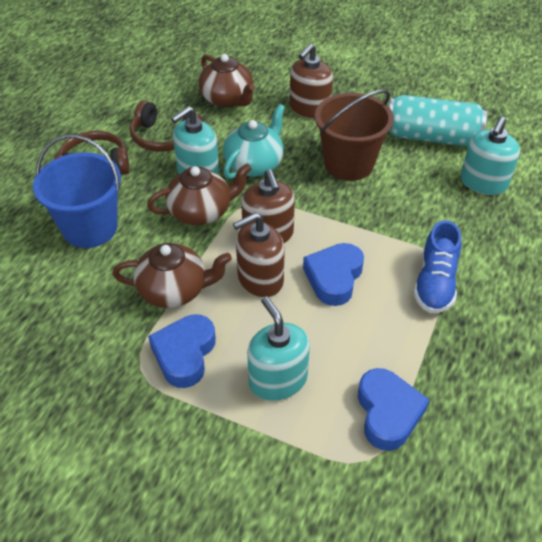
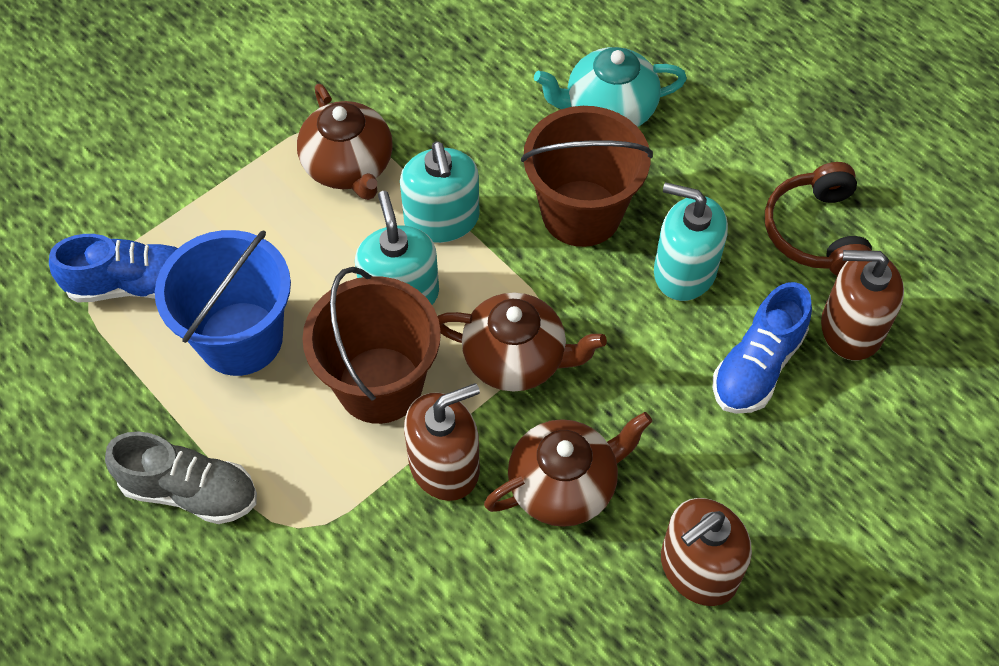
blue heart: [148,314,216,388] [303,243,364,306] [358,368,429,451] = 3 -> none = 0
blue shoe: [413,220,461,313] = 1 -> [49,234,178,303] [713,282,812,414] = 2
brown bucket: [315,90,394,181] = 1 -> [302,267,441,424] [521,106,653,247] = 2
brown headphones: [54,131,130,175] [130,101,203,152] = 2 -> [765,162,872,276] = 1
grey shoe: none = 0 -> [105,432,257,524] = 1
turquoise can: [388,95,487,147] = 1 -> none = 0

